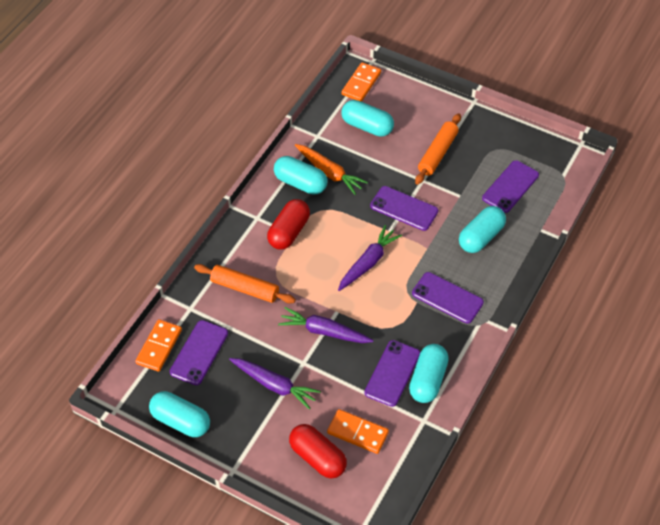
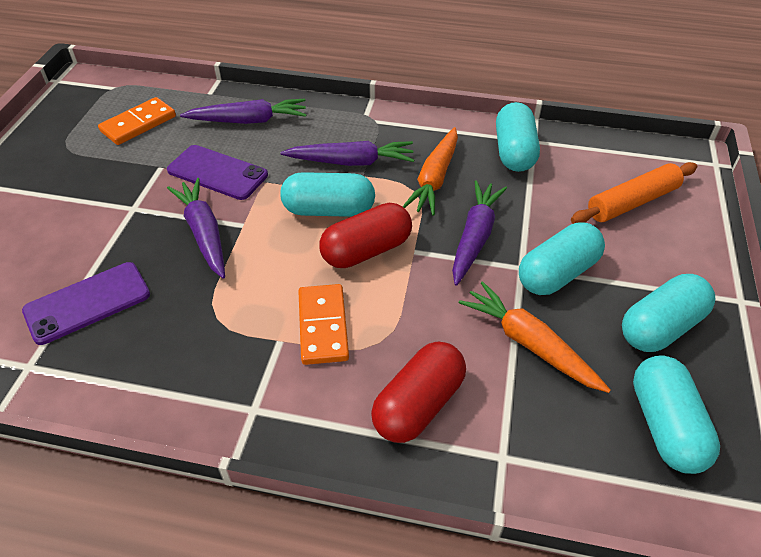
orange carrot: [295,144,368,195] = 1 -> [402,127,458,216] [459,281,611,393] = 2
orange domino: [135,319,182,372] [327,409,389,454] [342,62,381,102] = 3 -> [98,97,176,145] [298,284,349,365] = 2
orange rolling pin: [194,264,296,304] [415,113,461,185] = 2 -> [571,162,697,224] = 1
purple carrot: [229,358,321,410] [278,307,374,343] [338,225,402,291] = 3 -> [167,178,225,279] [180,99,307,124] [280,141,414,166] [452,180,507,286] = 4
purple phone: [170,320,228,385] [364,340,420,407] [370,186,438,231] [412,272,484,324] [482,160,539,213] = 5 -> [22,262,150,345] [167,145,268,200] = 2

